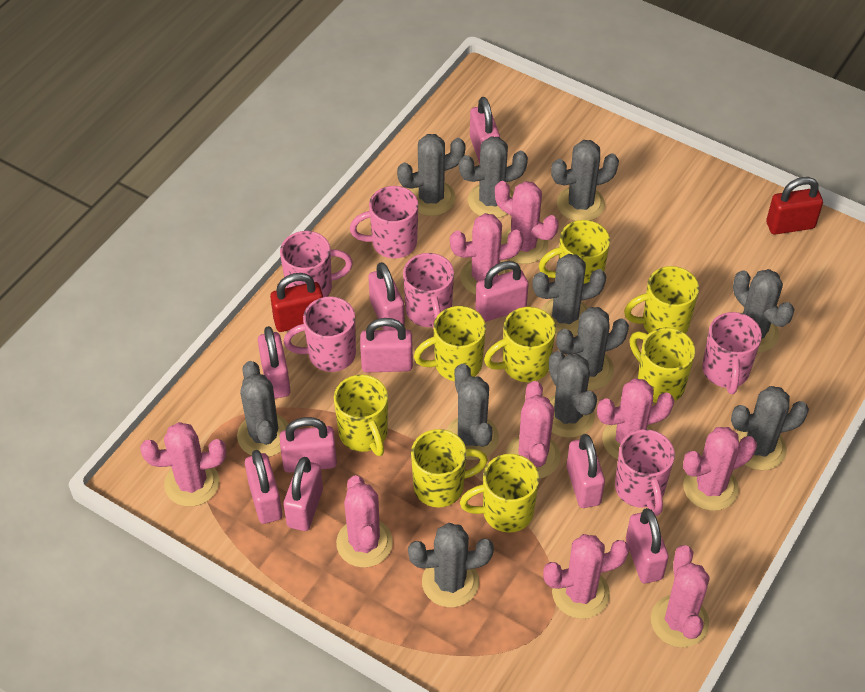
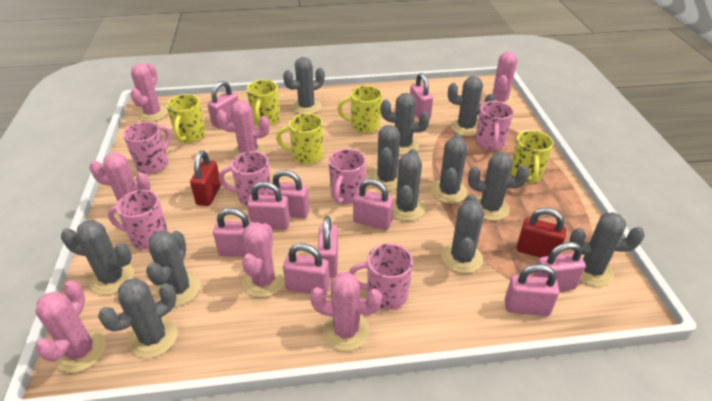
grey cactus: [237,361,289,457] [397,134,466,216] [408,523,494,607] [447,364,499,460] [459,136,528,218] [532,254,606,336] [549,351,597,438] [551,140,619,221] [556,307,629,390] [731,386,809,470] [733,269,795,353] = 11 -> [61,220,134,295] [98,278,178,358] [146,230,201,306] [283,57,325,114] [370,125,400,190] [381,93,430,155] [393,149,425,221] [431,134,467,204] [441,194,484,274] [448,76,495,136] [468,152,529,221] [569,212,645,287] = 12
pink cactus: [140,422,226,507] [336,475,393,568] [450,213,524,295] [495,181,559,264] [506,381,561,479] [543,534,629,619] [597,379,675,460] [651,545,710,648] [683,427,757,511] = 9 -> [35,280,106,373] [89,153,151,220] [130,63,168,122] [216,100,270,158] [242,222,285,298] [310,272,382,351] [487,52,517,107] = 7
yellow mug: [334,375,388,456] [411,429,488,507] [414,306,486,381] [460,454,539,533] [484,307,556,382] [539,220,610,284] [624,266,699,334] [630,328,695,403] = 8 -> [166,94,206,143] [246,80,280,126] [276,113,323,164] [337,86,382,133] [511,130,553,183] = 5

